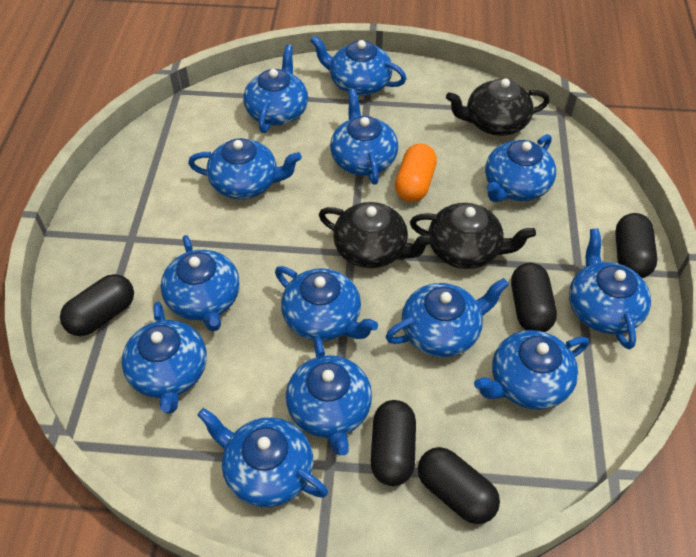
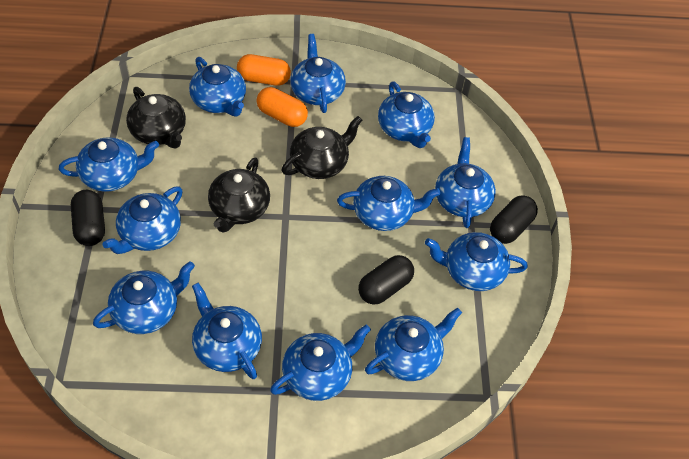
black capsule: [60,274,134,336] [371,400,416,486] [418,447,500,524] [511,263,557,332] [615,213,657,278] = 5 -> [71,190,105,246] [358,255,414,305] [490,195,538,244] = 3
blue teapot: [122,302,207,414] [160,235,240,331] [188,138,302,199] [198,408,328,507] [243,45,308,133] [275,266,378,341] [286,336,372,455] [310,36,407,96] [330,89,398,185] [386,278,509,357] [474,330,589,410] [485,134,556,202] [569,228,651,349] = 13 -> [59,137,159,192] [93,261,195,334] [103,186,183,254] [189,57,246,117] [192,283,262,379] [270,324,371,401] [290,34,346,113] [337,176,440,231] [365,308,462,381] [378,82,435,148] [425,232,528,291] [435,137,496,228] = 12
orange capsule: [395,143,437,202] = 1 -> [237,54,291,86] [256,87,308,127] = 2

